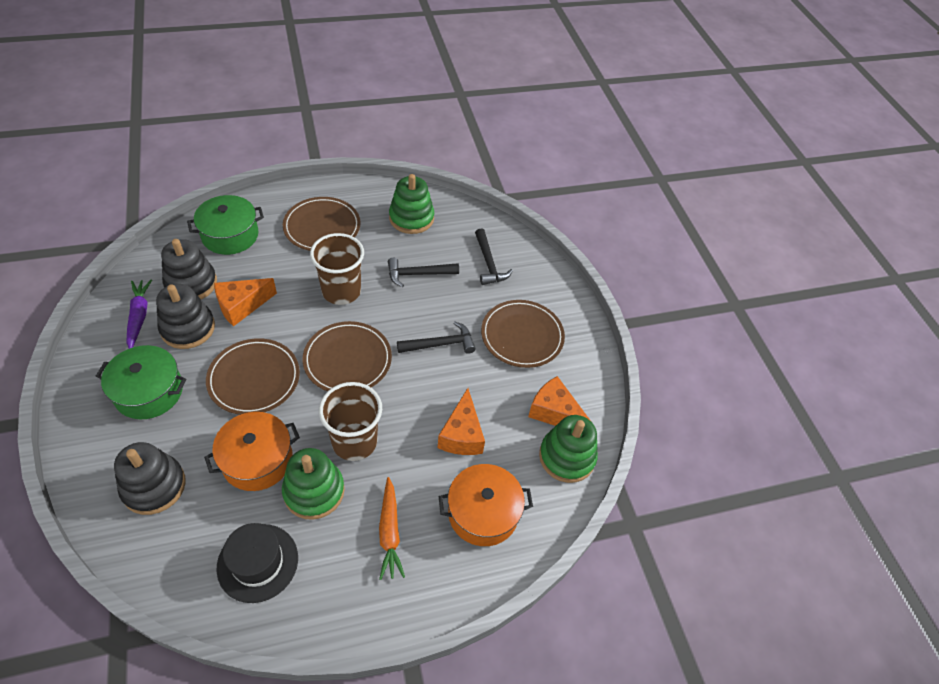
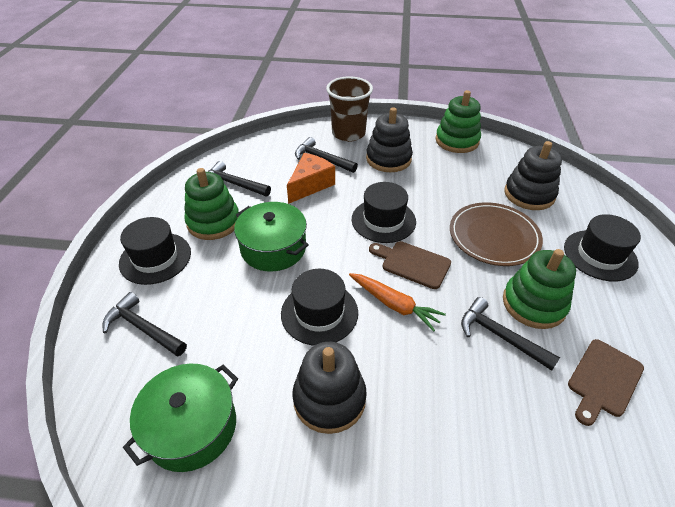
black hammer: [388,258,459,288] [397,322,476,354] [475,228,513,285] = 3 -> [102,292,187,357] [208,161,271,196] [295,137,358,173] [461,297,560,371] = 4
black hat: [216,523,298,603] = 1 -> [119,217,191,285] [281,269,358,346] [352,182,416,243] [564,214,641,281] = 4
brown cup: [310,233,364,305] [319,382,382,461] = 2 -> [326,77,373,142] = 1
brown cutting board: none = 0 -> [369,241,451,289] [568,339,644,426] = 2
brown plate: [206,338,300,415] [283,197,360,251] [303,321,392,391] [481,300,565,368] = 4 -> [450,202,543,266] = 1
orange cheese: [214,278,277,327] [438,388,485,455] [528,376,591,426] = 3 -> [287,153,335,204] = 1
orange pot: [204,412,300,491] [439,464,533,546] = 2 -> none = 0
purple carrot: [126,280,152,349] = 1 -> none = 0

